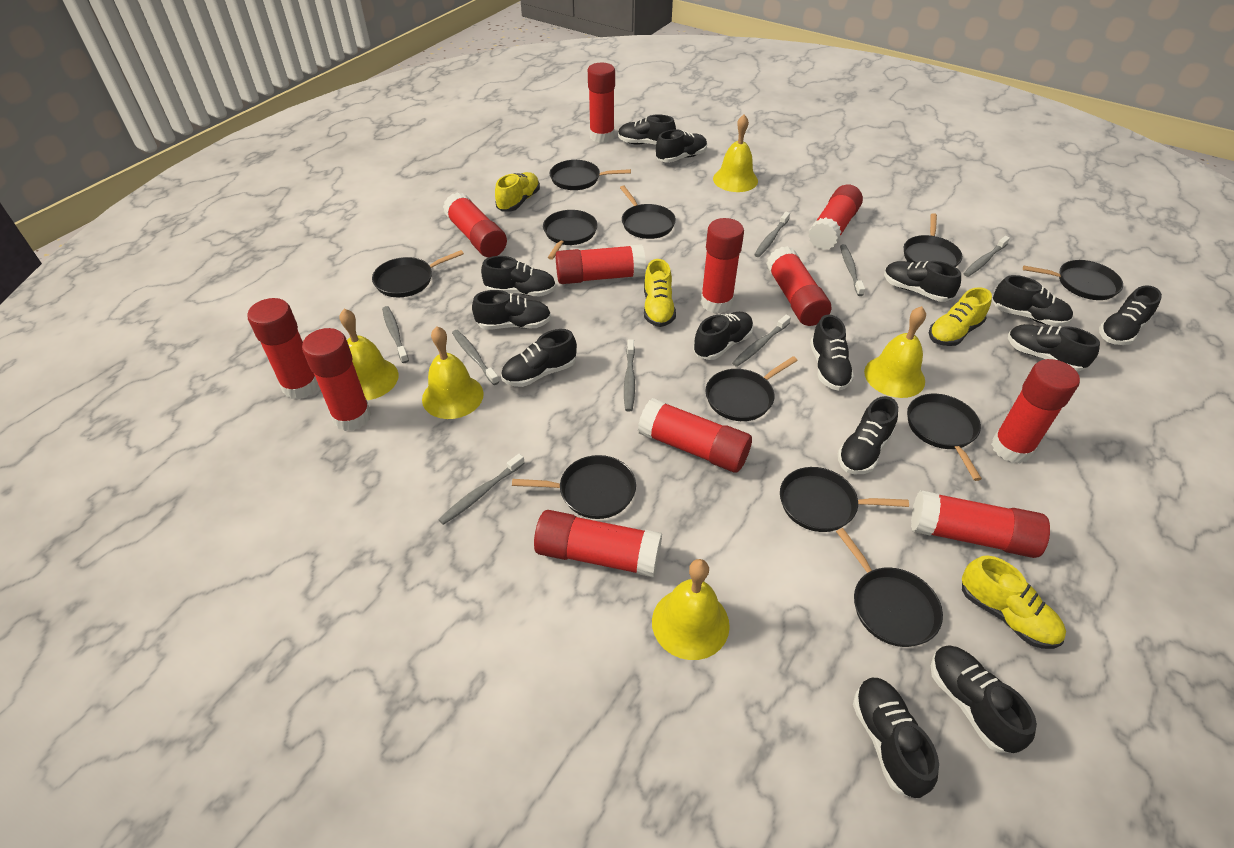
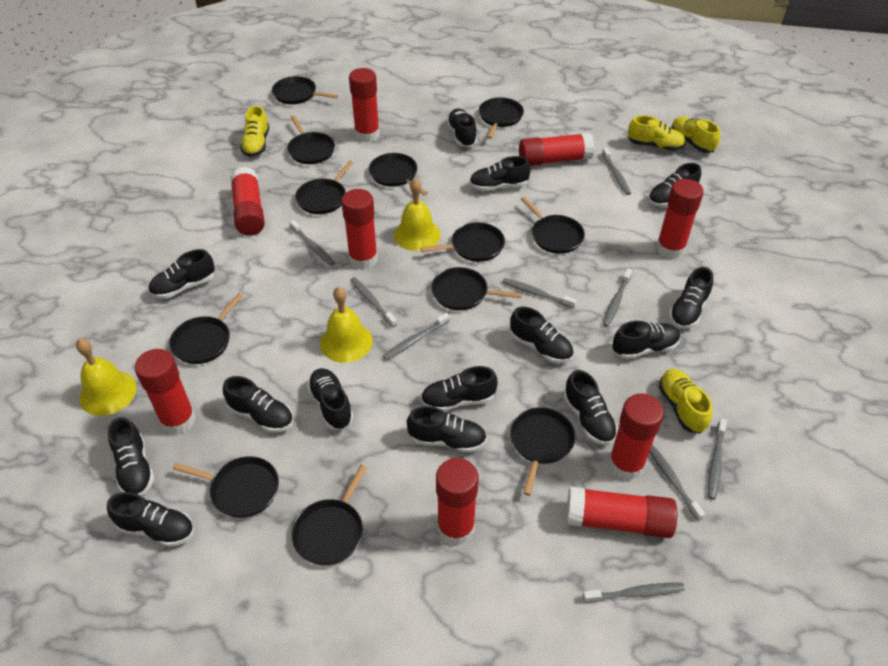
black pan: [372,250,464,297] [512,455,636,519] [543,210,598,260] [550,160,631,190] [620,186,676,239] [705,356,798,421] [780,467,909,532] [836,528,943,647] [903,213,962,267] [907,394,982,481] [1023,260,1123,300] = 11 -> [169,293,243,364] [173,456,279,518] [272,76,339,104] [287,115,335,164] [291,465,367,565] [295,161,354,214] [369,153,427,195] [420,222,505,262] [431,267,522,310] [479,97,524,139] [510,407,576,496] [521,197,585,254] = 12
grey toothbrush: [382,306,409,363] [438,454,525,525] [452,330,499,385] [624,339,635,412] [732,315,791,367] [754,212,790,257] [840,244,865,296] [964,236,1010,277] = 8 -> [289,220,335,266] [350,277,397,327] [383,313,450,360] [502,278,577,309] [583,583,685,603] [602,148,631,195] [603,268,632,327] [649,444,705,521] [708,419,727,500] = 9
red glue stick: [247,298,319,399] [302,328,371,431] [443,192,507,257] [534,510,662,578] [555,244,646,284] [588,63,615,143] [638,398,752,473] [701,218,744,313] [766,246,831,326] [808,185,863,250] [911,490,1050,558] [991,359,1080,464] = 12 -> [135,349,196,434] [230,167,265,236] [341,189,378,269] [349,68,380,142] [436,458,479,545] [519,133,594,166] [566,486,677,538] [608,393,664,480] [656,179,704,259] = 9
yellow bell: [339,309,399,400] [422,326,484,419] [652,559,730,660] [713,114,758,192] [864,306,926,398] = 5 -> [76,338,137,416] [320,287,373,363] [394,178,441,251] = 3

